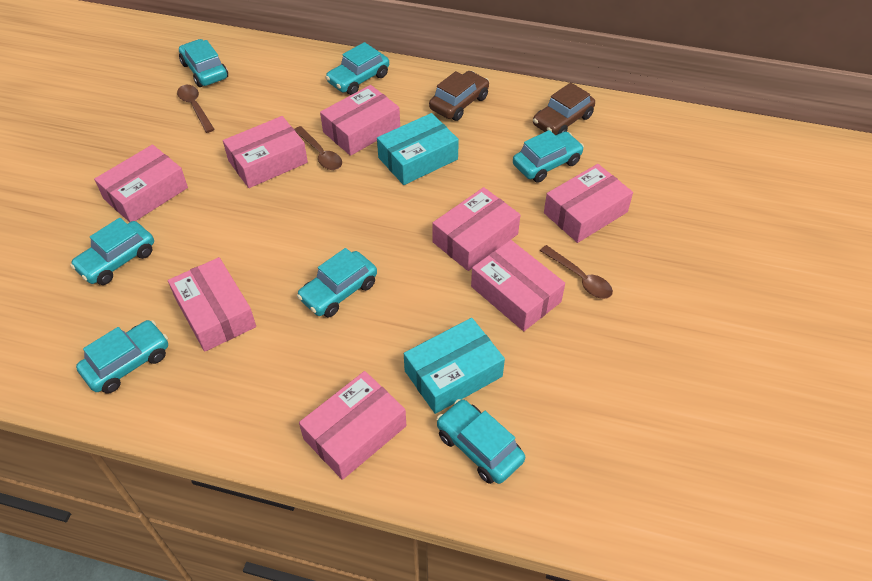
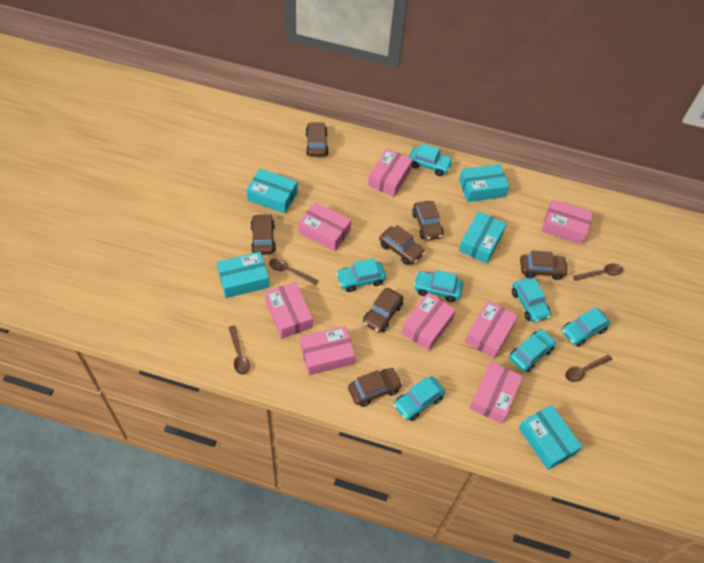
brown car: [429,71,489,121] [533,83,595,135] = 2 -> [250,214,276,254] [305,122,329,157] [348,368,403,407] [363,288,403,333] [379,225,425,265] [412,201,444,240] [520,251,569,280] = 7
brown spoon: [177,85,215,133] [294,126,342,170] [540,245,613,299] = 3 -> [228,326,250,375] [269,258,318,285] [565,354,612,382] [573,263,623,281] = 4
turquoise box: [377,113,459,185] [404,318,505,414] = 2 -> [217,252,270,298] [247,168,298,214] [459,164,509,202] [459,211,506,264] [519,405,583,470] = 5

